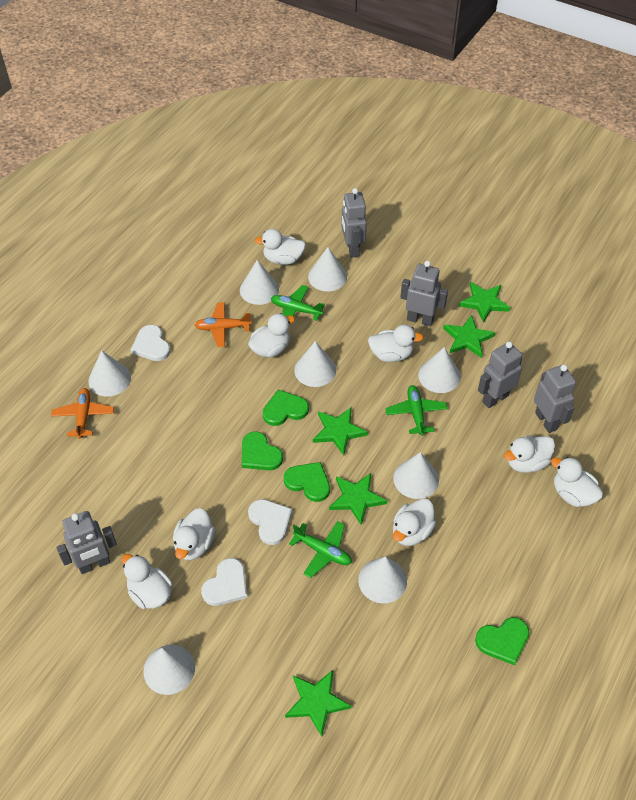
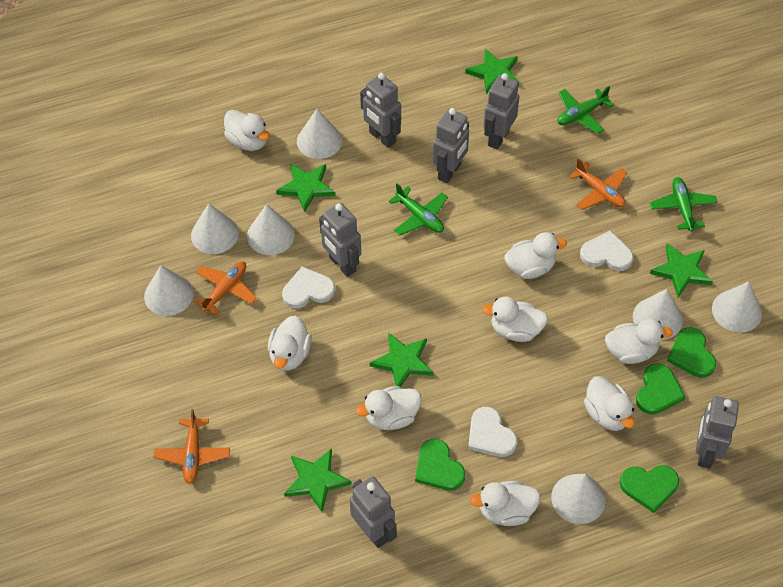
grey robot: [57,511,117,574] [341,188,367,258] [400,261,448,326] [478,341,522,408] [534,365,576,433] = 5 -> [319,203,361,277] [350,476,397,548] [360,73,401,148] [432,108,469,183] [483,73,520,149] [696,396,739,468] = 6
orange plane: [51,388,114,439] [195,302,252,347] = 2 -> [154,409,230,484] [194,261,257,315] [569,158,627,210] = 3
white cone: [88,350,131,397] [143,645,195,695] [240,260,279,305] [294,341,336,387] [308,247,347,291] [358,556,407,604] [393,452,439,499] [418,347,461,393] = 8 -> [144,265,194,316] [191,203,239,254] [247,204,295,255] [297,109,342,159] [551,474,606,524] [633,289,683,340] [712,282,762,333] = 7

